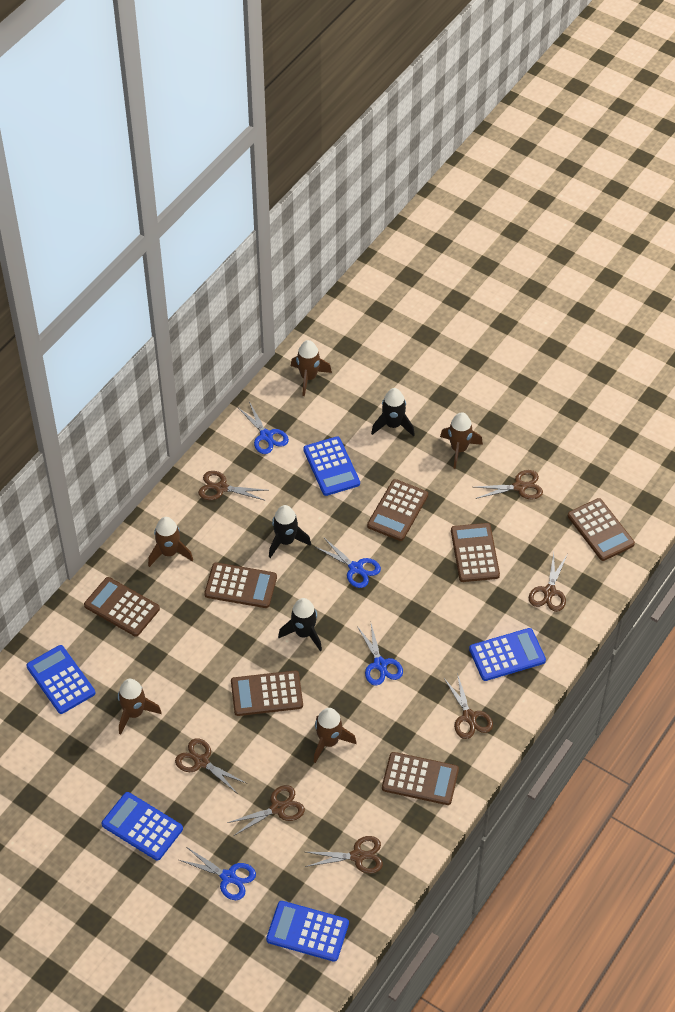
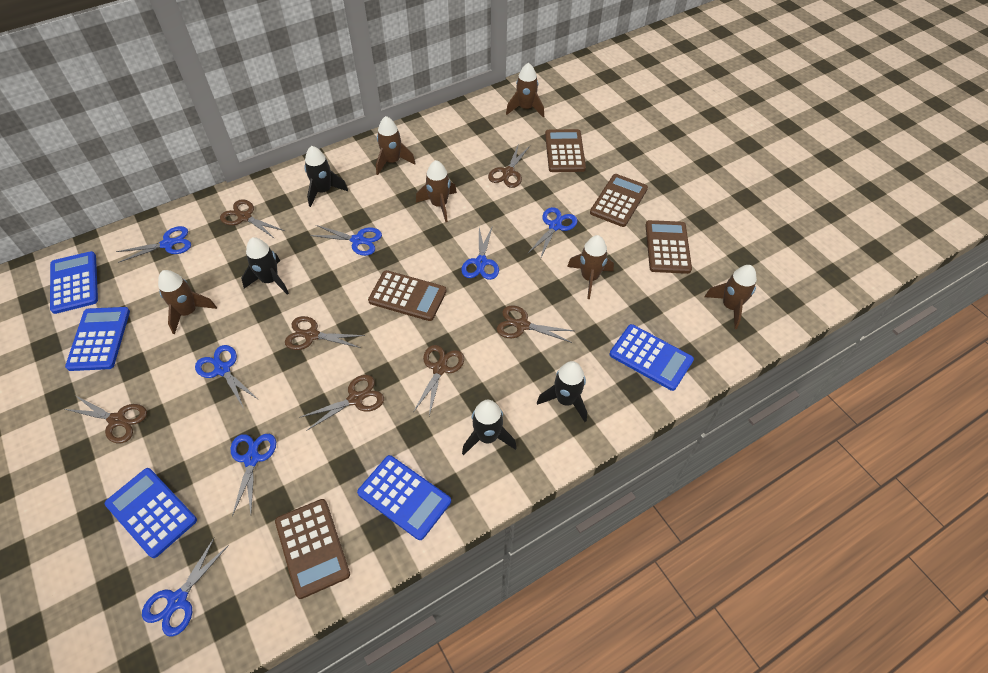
black rocket: [269,505,311,558] [278,598,322,651] [371,388,415,436] = 3 -> [241,237,289,295] [304,146,348,207] [462,400,517,455] [537,361,587,422] = 4
blue scissors: [179,848,256,900] [239,402,289,454] [314,537,381,588] [357,624,403,686] = 4 -> [116,226,191,263] [142,537,229,636] [195,345,257,407] [231,434,276,516] [310,225,382,256] [461,228,499,280] [528,207,577,259] = 7
brown calculator: [84,577,160,637] [204,562,277,608] [231,671,303,716] [367,479,428,541] [382,752,459,805] [451,523,500,582] [568,498,635,561] = 7 -> [275,499,350,599] [368,270,447,321] [545,129,586,172] [590,174,648,227] [645,220,692,274] = 5
brown rocket: [118,679,162,734] [148,517,193,567] [291,340,332,396] [314,708,357,763] [440,412,483,469] = 5 -> [158,270,217,334] [376,116,416,175] [416,160,457,222] [506,63,544,118] [567,235,614,299] [704,265,757,329] = 6

